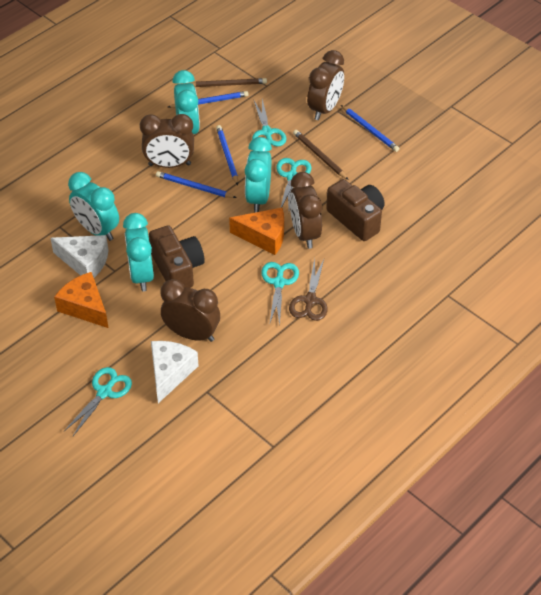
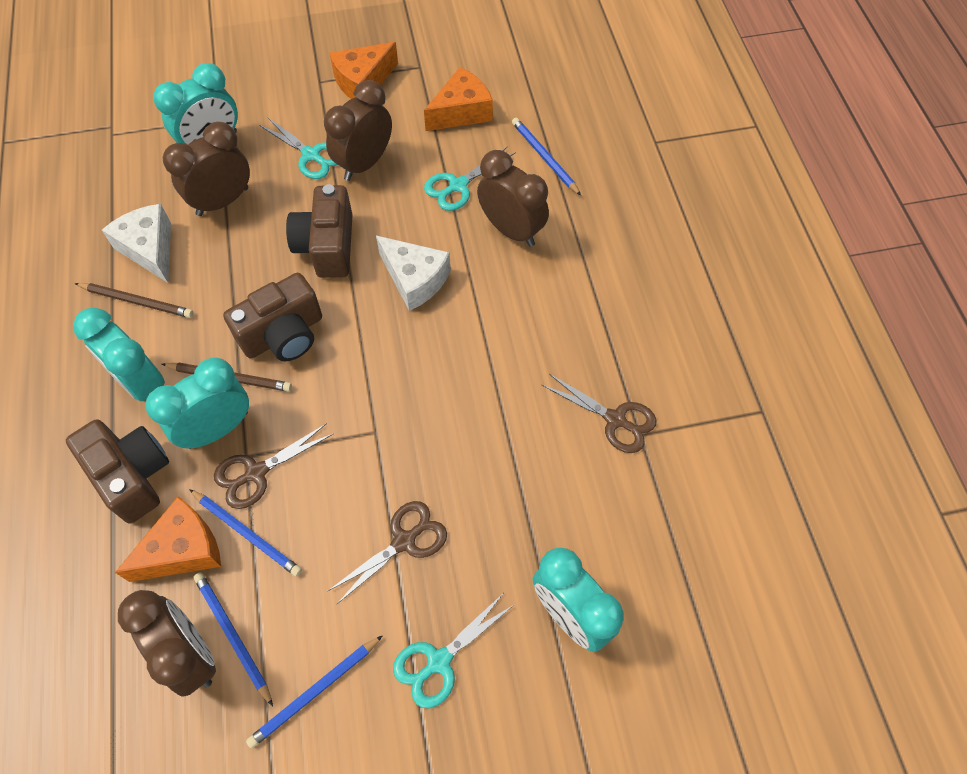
brown camera: [149,225,205,288] [326,179,385,241] = 2 -> [66,419,169,524] [223,273,322,361] [286,184,353,278] = 3
brown scissors: [289,258,328,321] = 1 -> [214,423,333,509] [327,501,447,604] [542,374,657,453] = 3
orange cheese: [54,272,108,328] [229,208,284,255] = 2 -> [115,496,221,582] [329,42,398,99] [424,67,493,131] = 3
turquoise scissors: [64,367,132,436] [252,99,287,146] [261,262,299,326] [276,158,311,210] = 4 -> [259,117,338,179] [393,594,515,708] [424,146,516,211] = 3

